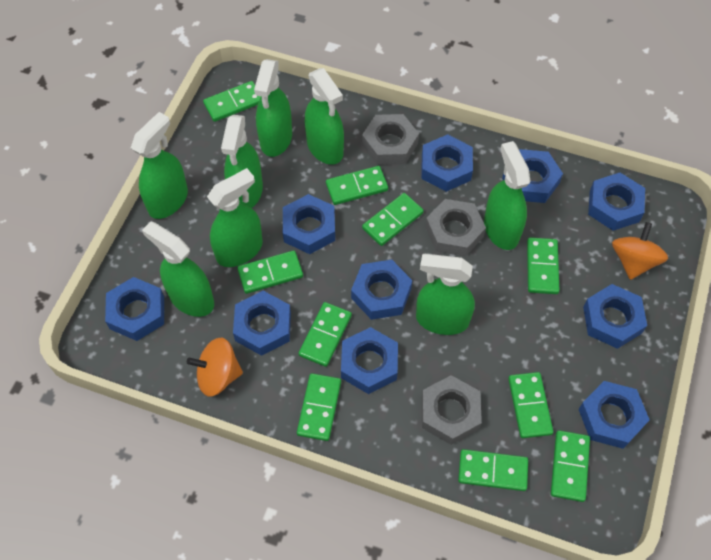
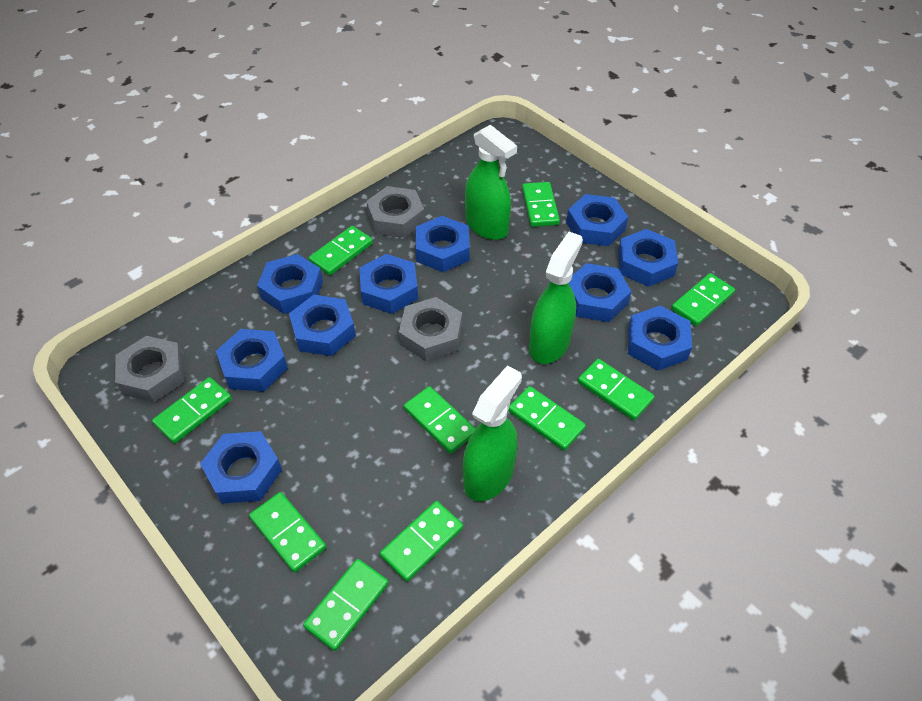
green spray bottle: [131,112,188,219] [142,222,214,317] [207,168,263,267] [221,115,263,208] [254,59,292,157] [305,68,344,165] [416,254,475,335] [484,141,530,250] = 8 -> [463,365,522,501] [465,125,517,240] [529,232,583,364] = 3
orange spinning top: [187,338,243,397] [612,222,668,280] = 2 -> none = 0

